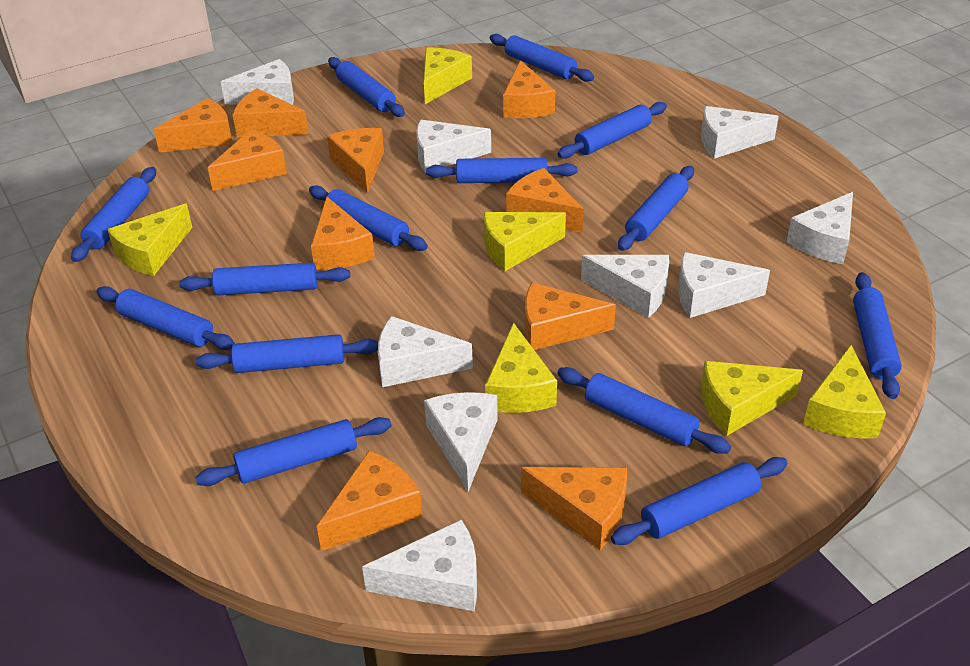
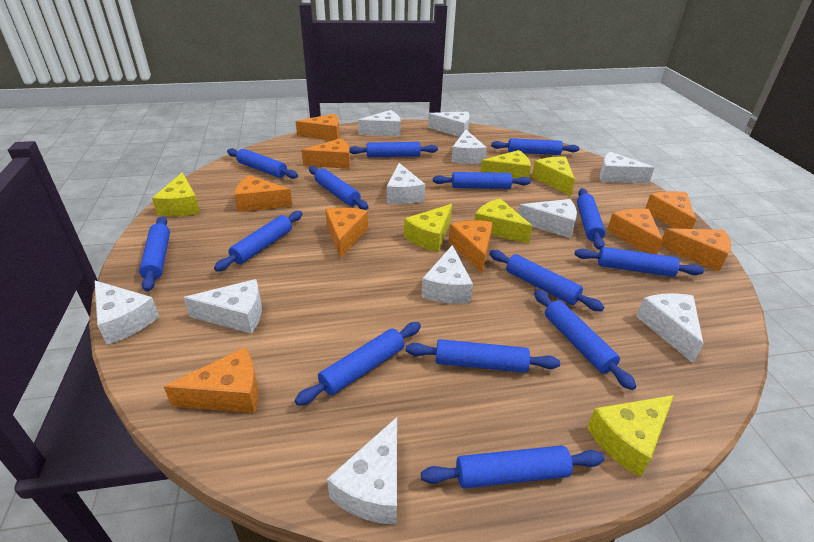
orange cheese: [154,98,233,153] [208,129,287,191] [233,88,309,137] [311,197,375,270] [317,450,422,551] [327,128,384,194] [503,60,555,118] [506,168,584,233] [521,467,627,550] [525,283,616,350] = 10 -> [164,347,258,413] [234,175,292,212] [296,114,340,141] [302,138,350,169] [325,207,368,259] [449,220,493,273] [607,208,663,254] [645,191,696,229] [661,228,731,272] = 9
white cheese: [221,59,294,105] [362,519,477,611] [378,316,473,387] [416,120,491,173] [424,392,498,491] [581,255,669,318] [678,252,770,318] [701,106,779,159] [786,192,853,264] = 9 -> [95,281,159,345] [183,279,262,334] [327,417,397,525] [358,110,401,136] [387,163,425,204] [421,245,473,304] [428,111,470,137] [451,130,487,164] [518,199,577,238] [600,152,655,183] [636,293,704,363] = 11

